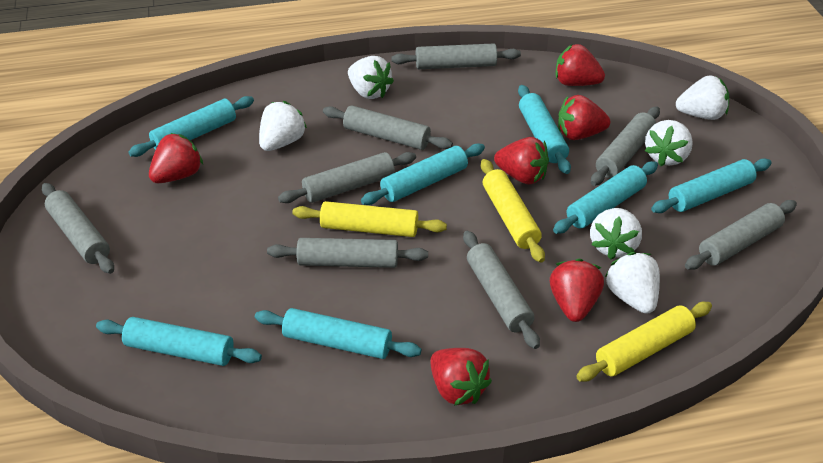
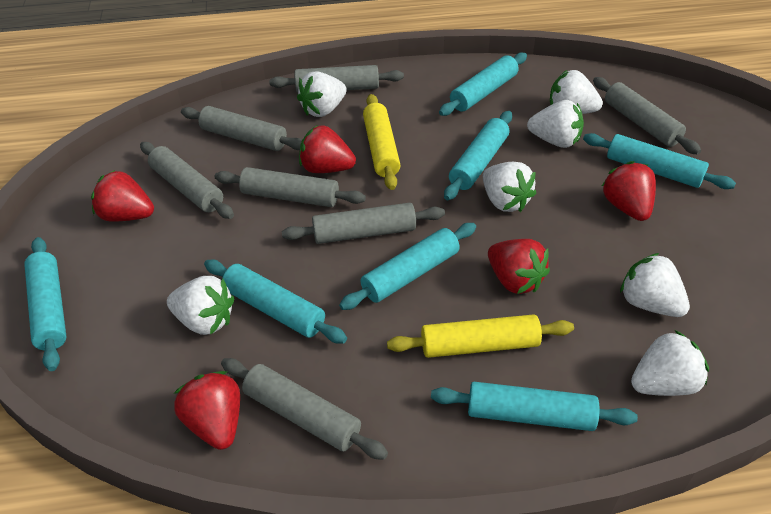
grey rolling pin: [42,183,114,274] [267,238,428,268] [278,152,416,203] [323,105,453,150] [391,43,521,69] [463,231,540,349] [591,107,660,186] [685,200,797,270] = 8 -> [140,142,234,219] [181,106,302,151] [215,167,366,207] [221,358,388,460] [269,65,404,93] [282,203,445,244] [593,77,701,155] = 7
red strawberry: [149,133,203,183] [430,348,492,406] [494,137,549,185] [550,258,604,322] [556,44,605,86] [558,95,610,140] = 6 -> [91,170,154,222] [174,371,240,450] [299,125,356,173] [488,239,550,294] [602,161,656,221] = 5
white strawberry: [259,101,307,151] [348,56,394,99] [590,208,642,260] [605,252,660,314] [645,120,693,166] [676,75,729,120] = 6 -> [167,276,234,335] [297,71,347,117] [483,162,536,212] [527,100,584,148] [550,70,603,114] [620,253,690,317] [631,330,709,396] = 7
yellow rolling pin: [292,201,447,237] [481,159,545,263] [576,302,712,382] = 3 -> [363,94,401,190] [387,314,574,358] = 2

